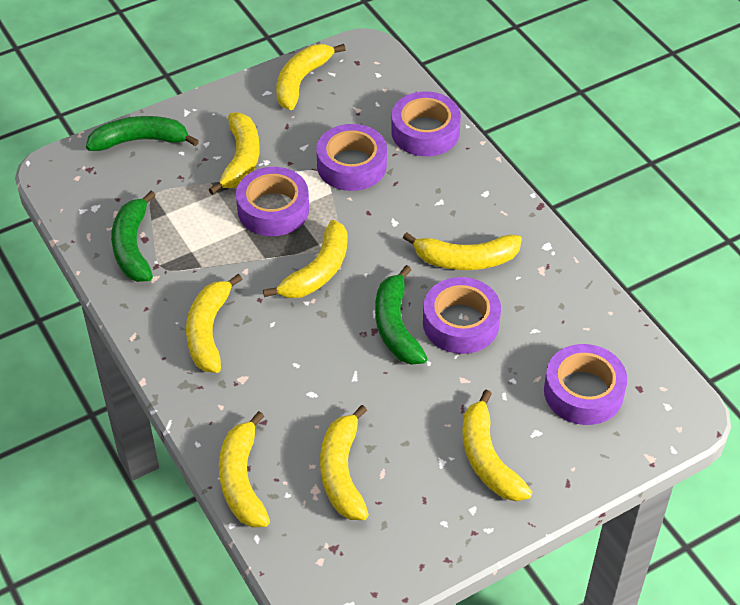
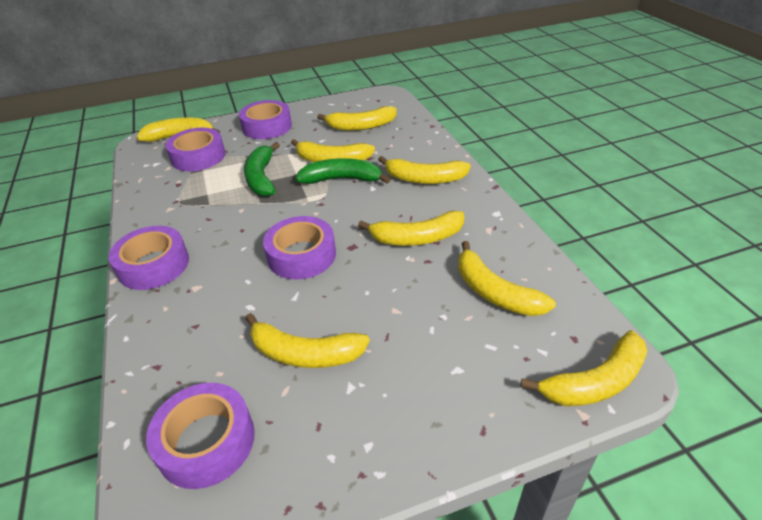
green banana: [86,116,199,151] [111,191,156,282] [375,265,428,365] = 3 -> [244,142,280,197] [295,158,391,184] = 2

